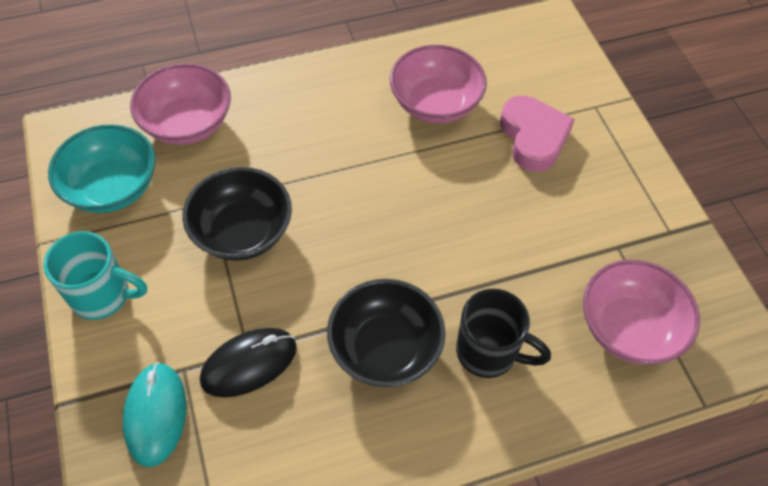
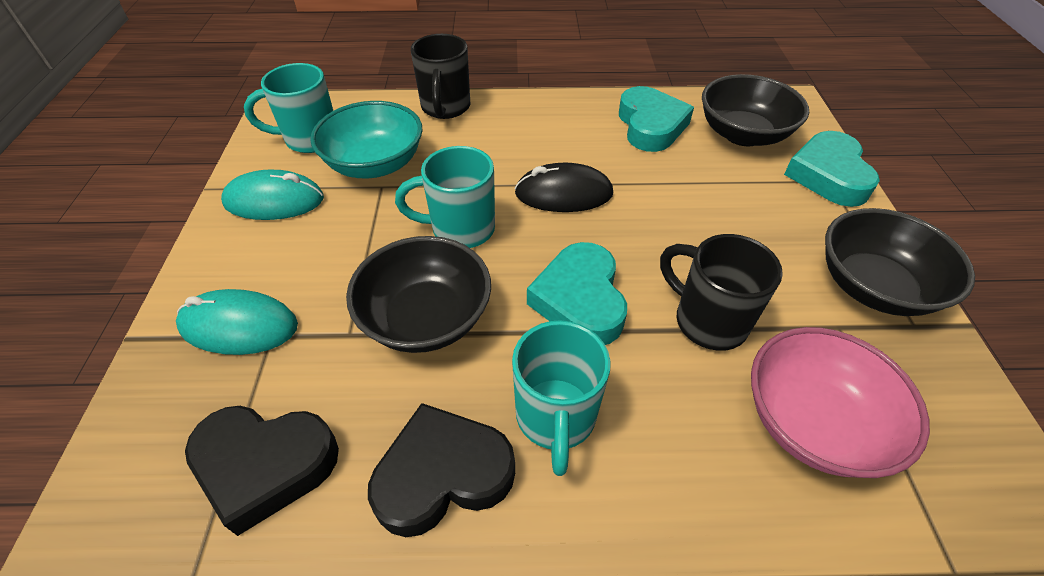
black bowl: [182,167,292,261] [327,279,446,387] = 2 -> [346,236,491,353] [702,74,809,146] [825,208,975,316] = 3
black heart: none = 0 -> [185,406,339,536] [368,403,515,537] = 2
black mug: [456,289,551,378] = 1 -> [411,34,470,119] [660,234,783,351] = 2
pink bowl: [130,63,231,145] [390,45,487,123] [583,260,700,364] = 3 -> [751,327,930,478] = 1
pink heart: [500,96,575,172] = 1 -> none = 0
turquoise heart: none = 0 -> [527,242,627,345] [619,86,694,152] [784,131,880,207] = 3
turquoise mouse: [122,362,186,467] = 1 -> [176,289,298,355] [221,170,324,220] = 2
turquoise mug: [43,231,147,320] = 1 -> [244,63,333,153] [395,146,495,248] [512,320,611,476] = 3

